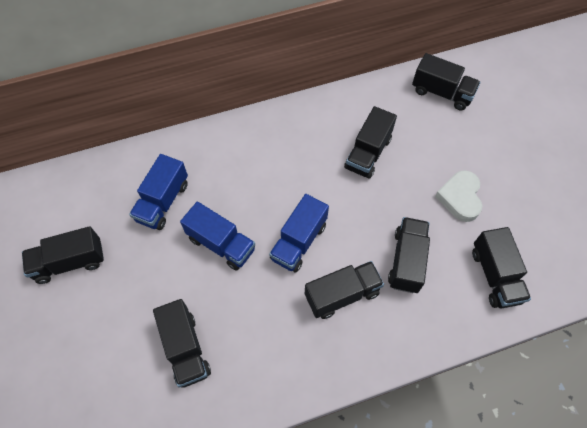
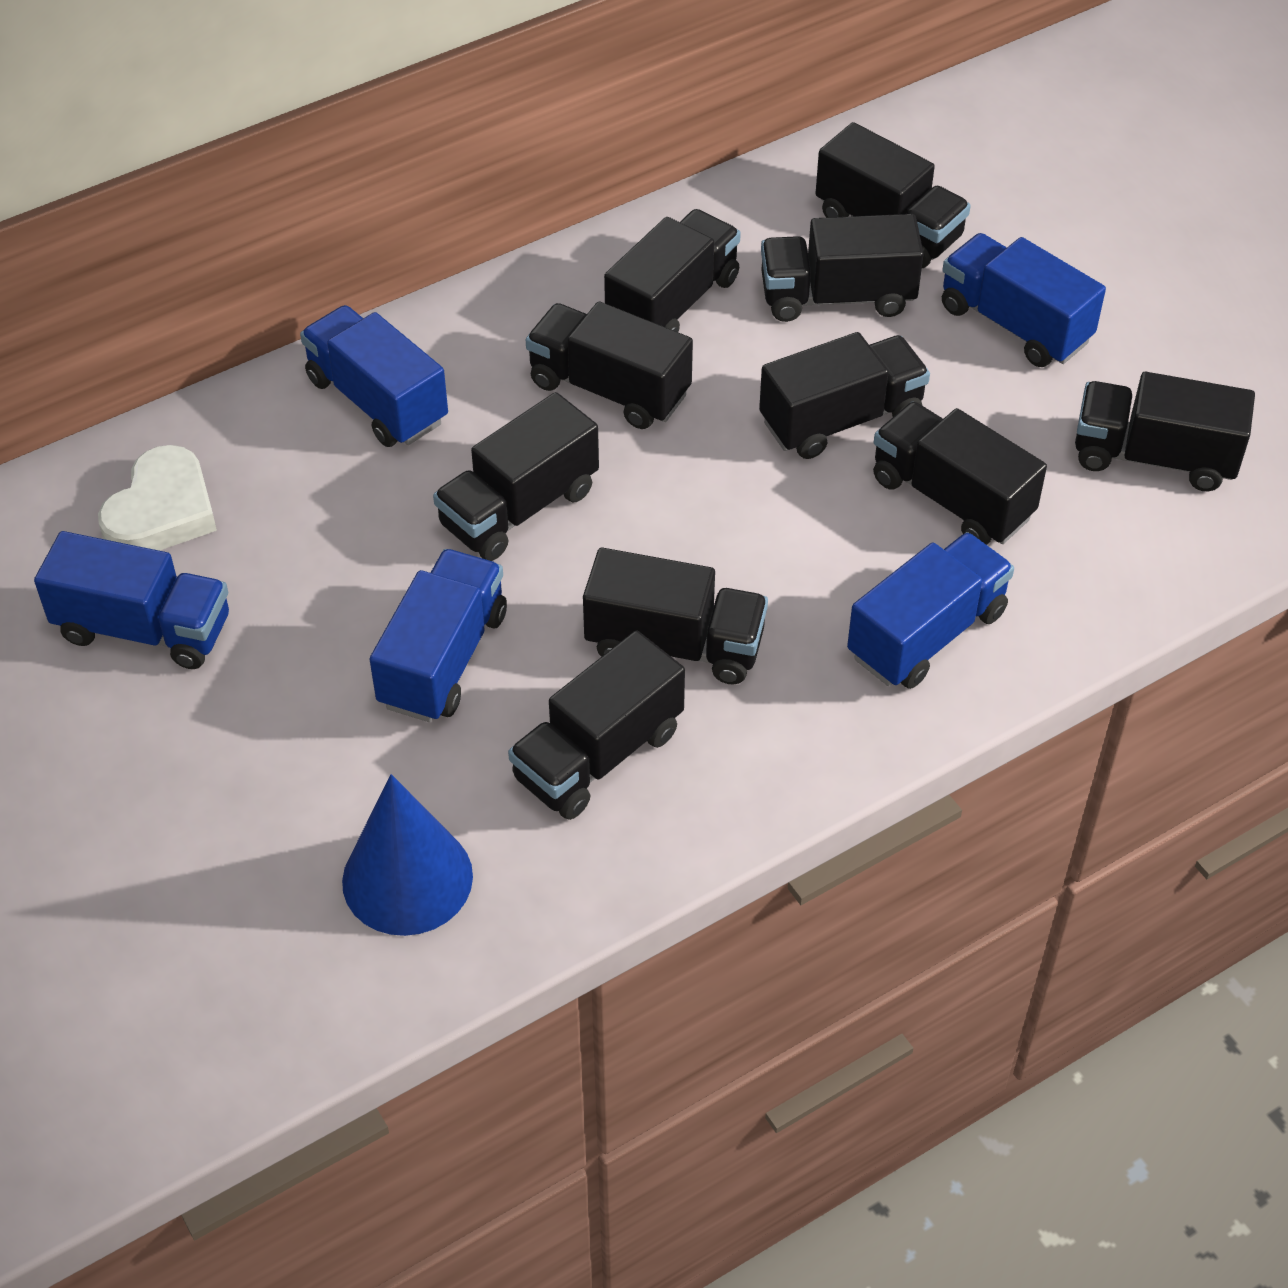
black truck: [22,226,104,284] [153,299,211,388] [305,261,384,319] [344,106,397,179] [388,217,430,293] [412,53,480,111] [472,227,531,308] = 7 -> [433,392,599,561] [508,631,685,820] [526,302,693,429] [583,548,768,684] [604,209,741,332] [759,332,930,459] [761,214,924,322] [816,122,971,268] [873,402,1047,545] [1075,372,1255,491] = 10
blue cone: none = 0 -> [342,774,473,936] = 1
blue truck: [129,154,188,230] [180,201,255,270] [269,194,329,272] = 3 -> [34,531,229,669] [300,305,448,447] [369,549,507,722] [847,532,1014,689] [942,233,1106,367] = 5

